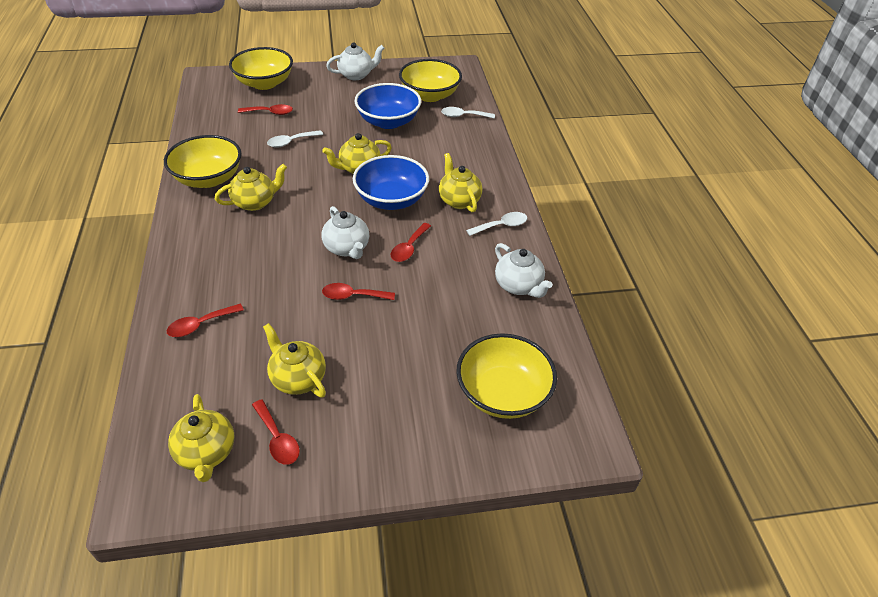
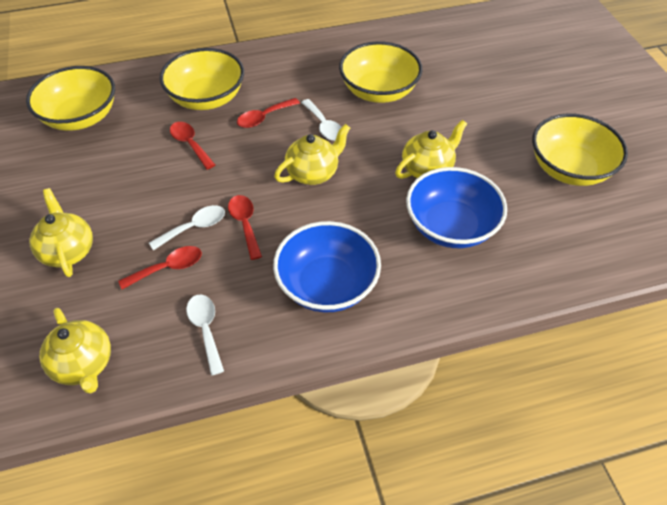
red spoon: [167,304,244,337] [238,104,293,115] [252,399,300,465] [322,283,395,300] [390,223,431,262] = 5 -> [118,246,202,289] [170,122,215,170] [228,195,262,260] [237,98,300,128] = 4
white teapot: [321,206,369,259] [326,42,384,80] [495,243,553,298] = 3 -> none = 0
yellow teapot: [168,394,234,482] [215,164,287,211] [263,323,326,398] [322,133,392,174] [439,153,483,212] = 5 -> [30,188,93,277] [40,308,111,393] [274,124,350,185] [395,120,467,179] = 4

